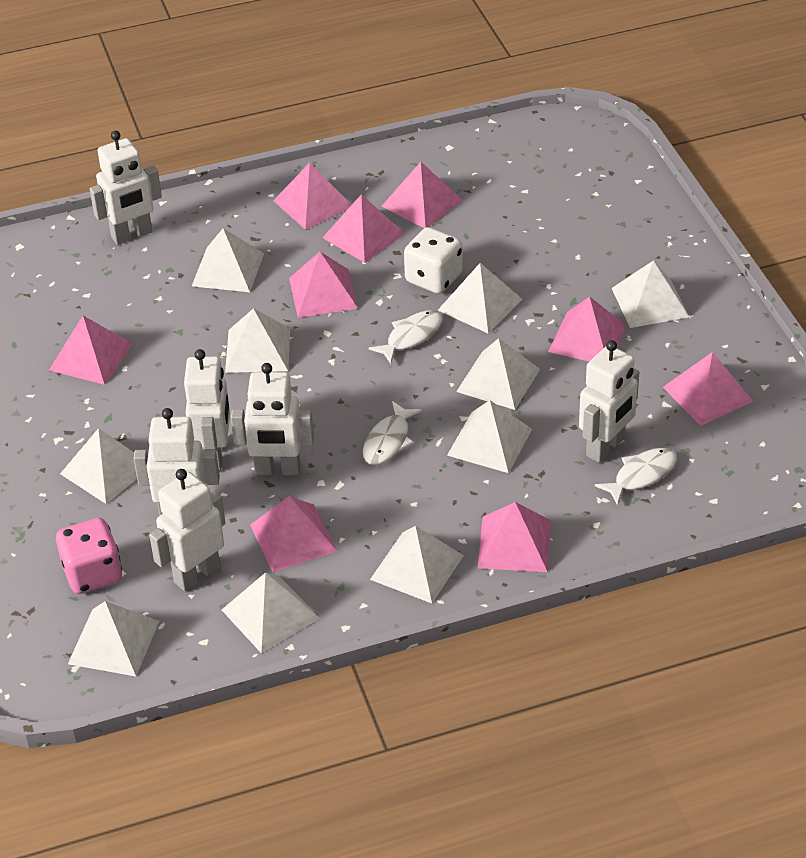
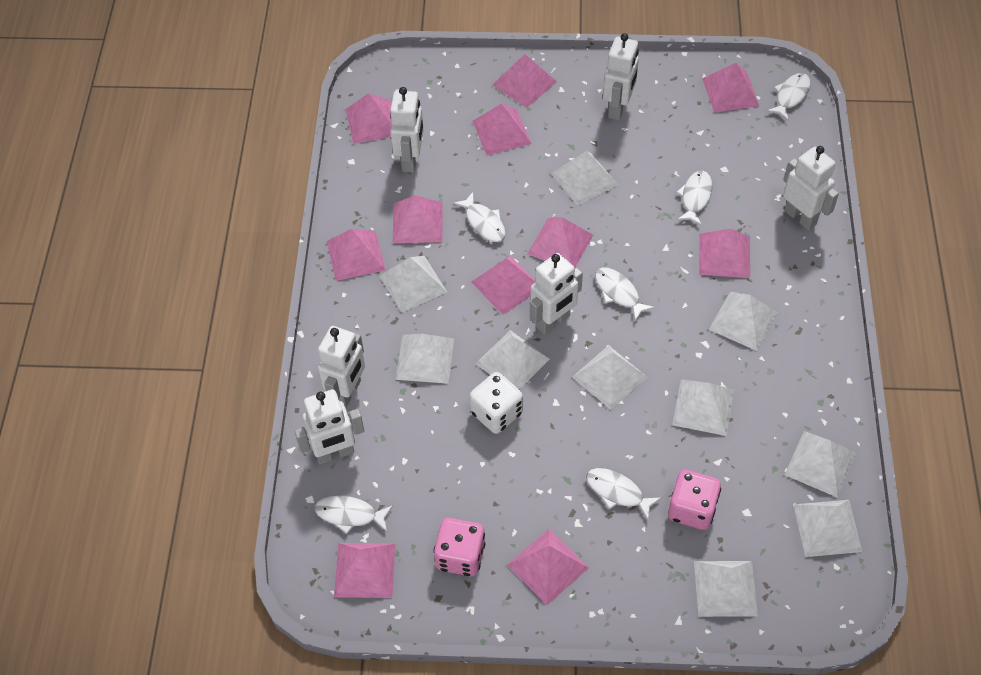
pink dice: [56,518,122,594] = 1 -> [434,518,486,576] [668,470,721,530] = 2
pink pyramid: [49,316,133,385] [250,496,337,572] [273,163,351,230] [289,252,358,318] [322,194,405,263] [382,162,462,228] [478,502,551,572] [548,296,627,361] [663,352,753,426] = 9 -> [327,229,385,281] [334,543,395,598] [345,93,392,144] [393,195,443,243] [471,256,536,315] [472,104,532,156] [493,54,557,108] [507,529,588,605] [527,217,593,268] [699,228,750,278] [702,63,759,113] = 11
white fish: [363,401,422,465] [368,310,443,364] [595,448,677,506] = 3 -> [314,496,393,534] [453,192,506,242] [586,468,661,520] [595,268,655,322] [676,171,713,226] [766,73,811,121] = 6

